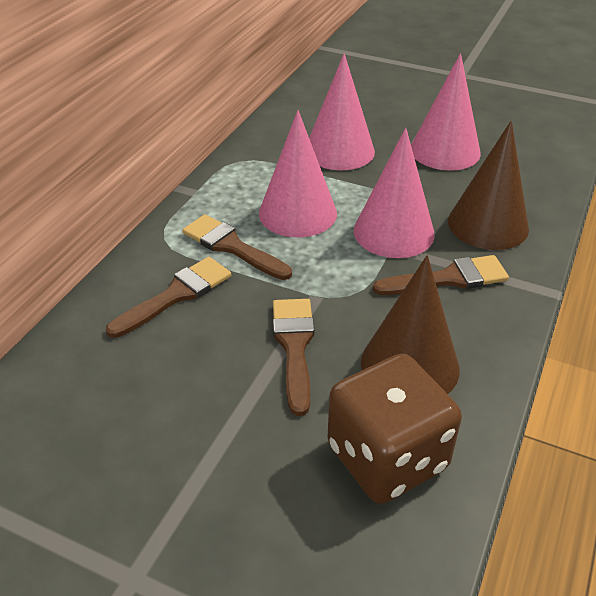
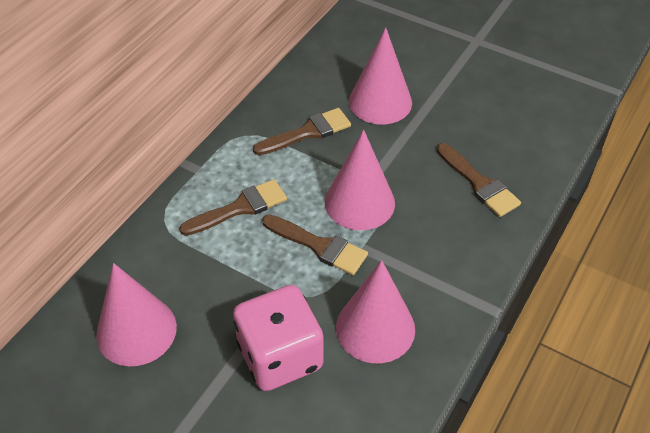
brown cone: [361,255,460,394] [448,121,529,250] = 2 -> none = 0
brown dice: [327,354,462,504] = 1 -> none = 0
pink dice: none = 0 -> [233,285,323,391] = 1

